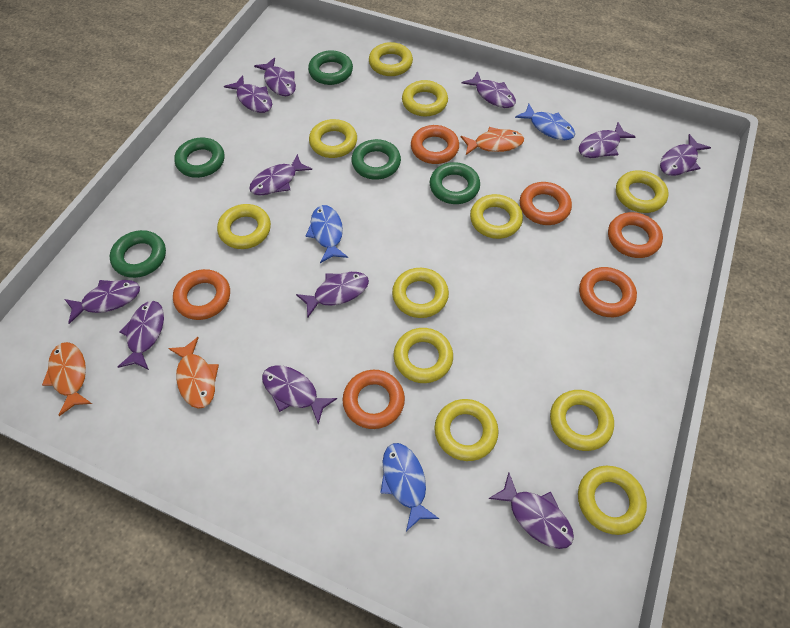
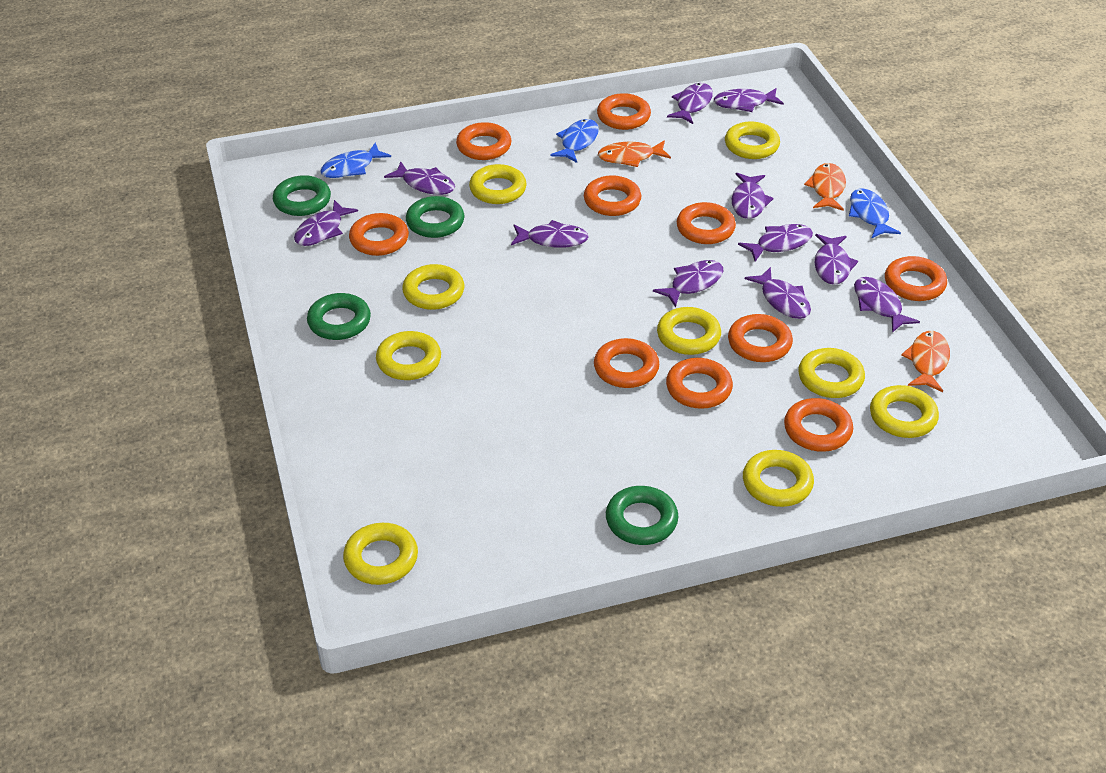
green ring: [110,230,166,278] [174,138,224,178] [308,50,353,85] [351,139,401,180] [430,162,480,204] = 5 -> [273,175,331,216] [307,293,371,340] [406,196,464,238] [606,486,678,545] = 4
orange ring: [173,269,230,320] [343,370,405,429] [411,125,459,164] [520,182,572,225] [579,267,637,317] [608,212,663,258] = 6 -> [349,213,409,256] [456,122,511,160] [584,175,641,216] [594,338,659,388] [597,93,651,130] [666,358,733,409] [677,202,736,244] [728,314,793,362] [784,398,853,452] [885,256,947,301] = 10
yellow ring: [217,204,271,249] [309,119,357,158] [369,42,413,76] [392,268,449,318] [393,328,453,383] [402,80,448,117] [434,399,499,461] [470,194,523,239] [550,390,614,451] [578,466,647,535] [616,170,668,213] = 11 -> [343,523,418,585] [376,331,441,380] [402,264,464,310] [469,164,527,204] [657,307,721,355] [725,121,780,159] [743,450,814,507] [798,348,865,398] [870,385,939,438] = 9

